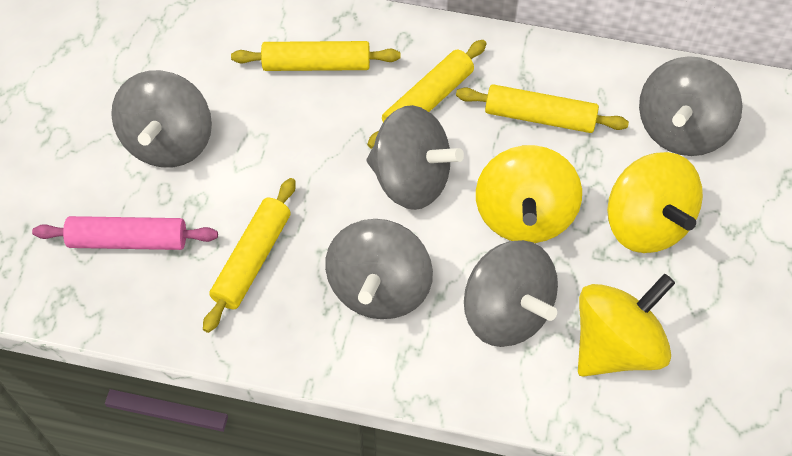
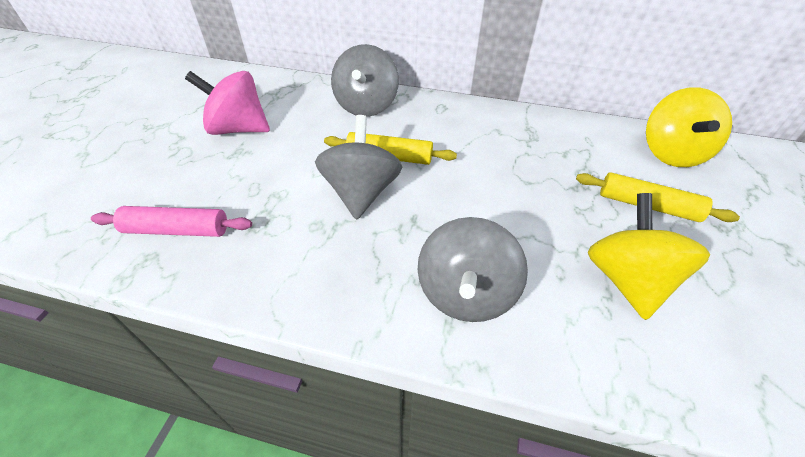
grey spinning top: [111,70,212,167] [325,219,433,319] [366,105,464,210] [464,240,558,347] [639,56,743,156] = 5 -> [315,115,402,220] [331,44,399,117] [418,217,528,322] = 3
pink spinning top: none = 0 -> [185,71,270,135] = 1
yellow rolling pin: [203,178,296,333] [231,41,400,71] [367,40,487,149] [456,84,629,133] = 4 -> [324,132,457,165] [576,172,740,222] = 2
yellow spinning top: [476,145,582,243] [578,274,675,377] [607,152,703,253] = 3 -> [588,193,710,320] [646,87,732,167] = 2

